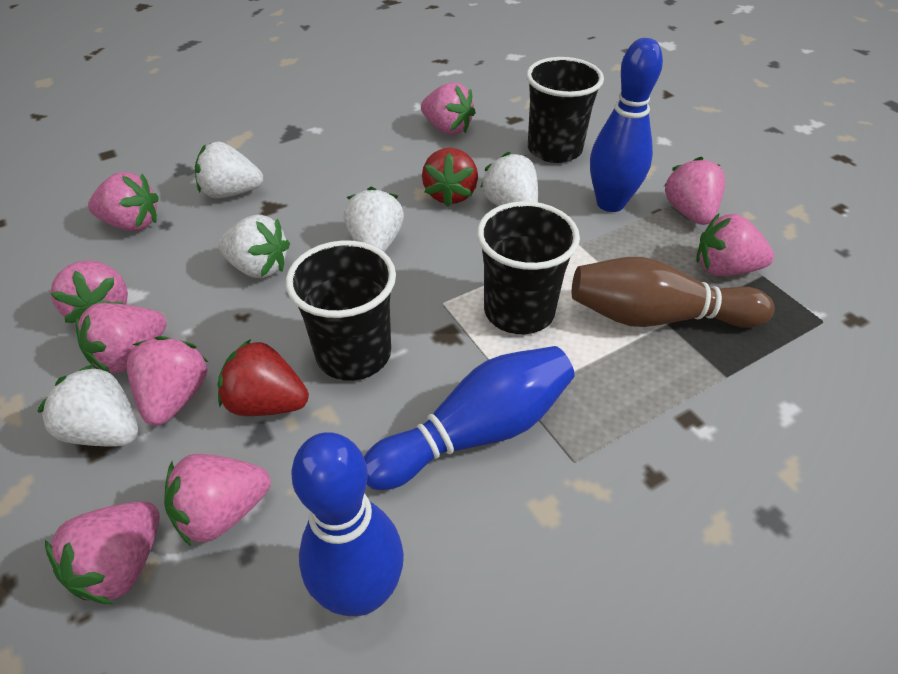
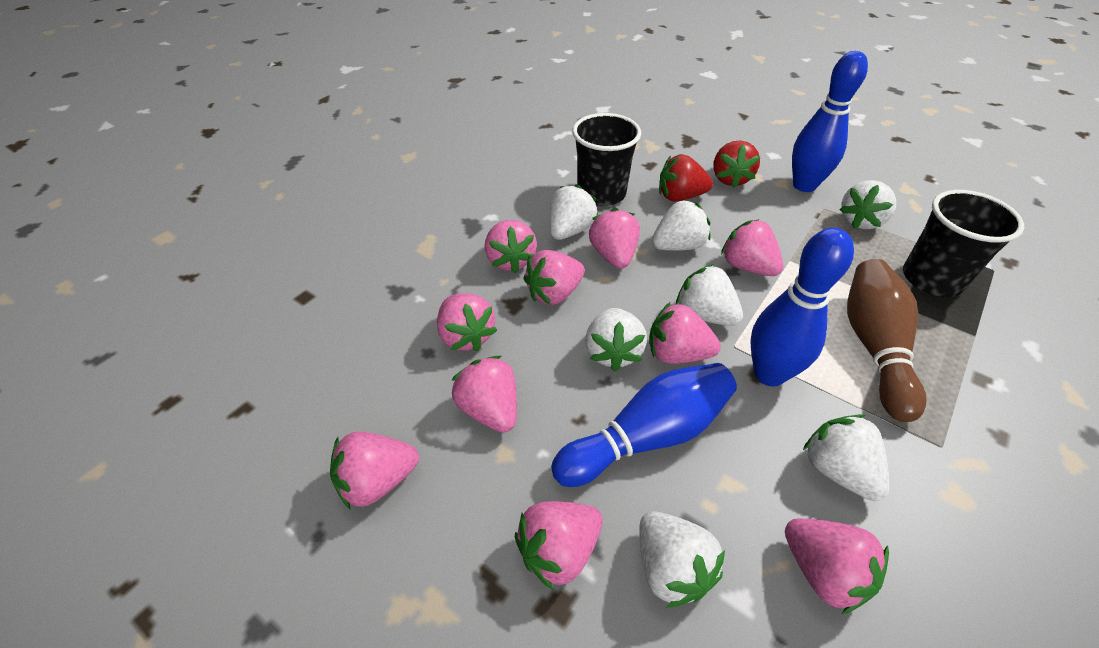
black cup: [286,240,396,381] [477,201,580,334] [526,57,604,163] = 3 -> [572,113,641,206] [903,190,1024,297] = 2
pink strawberry: [45,501,159,604] [50,260,128,323] [75,303,167,374] [88,171,159,232] [127,336,208,426] [164,454,271,546] [421,82,476,135] [664,157,725,225] [696,214,774,276] = 9 -> [330,432,419,509] [437,293,497,352] [452,356,517,433] [485,220,537,273] [515,501,603,590] [523,250,585,305] [589,208,640,269] [649,303,721,364] [721,220,783,276] [785,518,889,614] = 10
white strawberry: [37,364,138,446] [195,142,263,198] [218,215,290,278] [344,187,404,252] [480,152,538,206] = 5 -> [549,184,598,240] [585,308,647,371] [639,511,725,608] [652,200,710,251] [676,264,743,326] [803,414,889,501] [840,180,896,229] = 7

